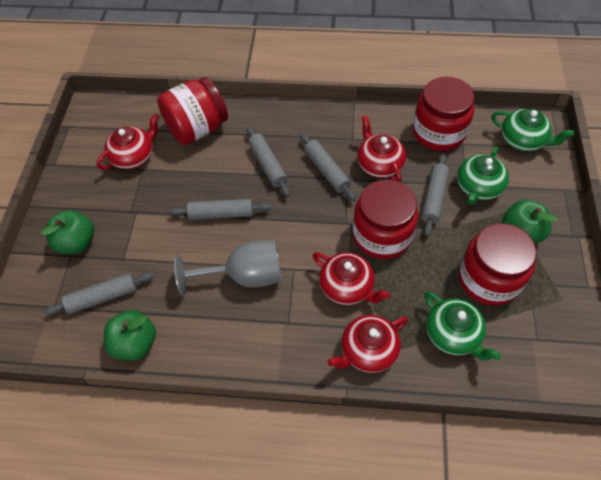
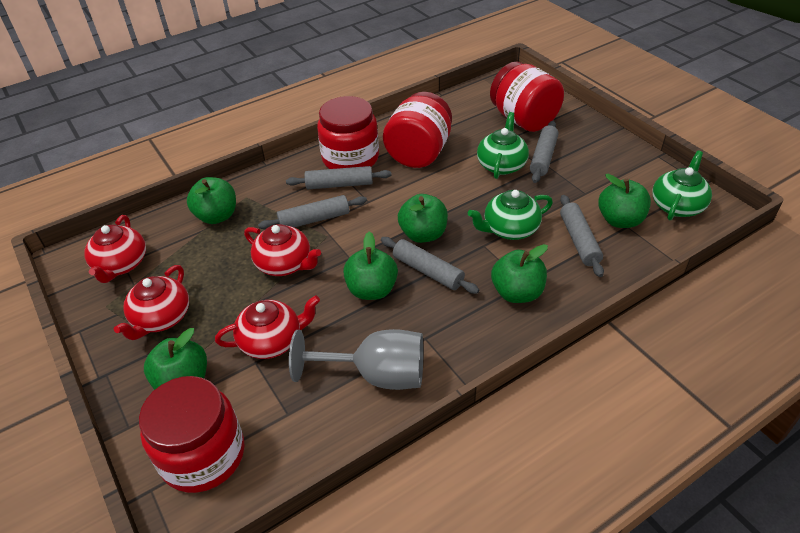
green apple: [41,210,94,254] [104,310,156,360] [502,200,558,244] = 3 -> [144,328,207,390] [187,177,236,224] [343,232,398,300] [398,194,448,243] [491,244,548,303] [598,174,651,228] = 6

